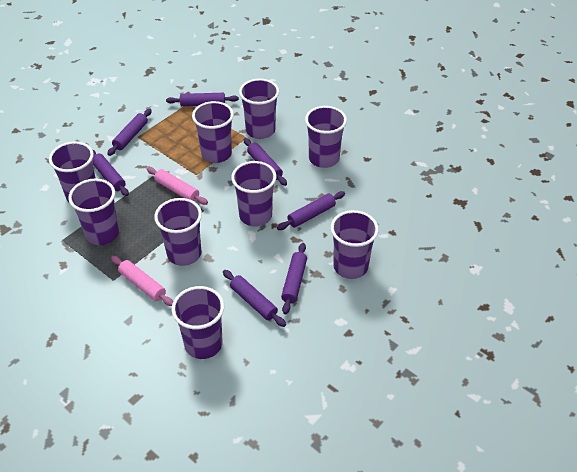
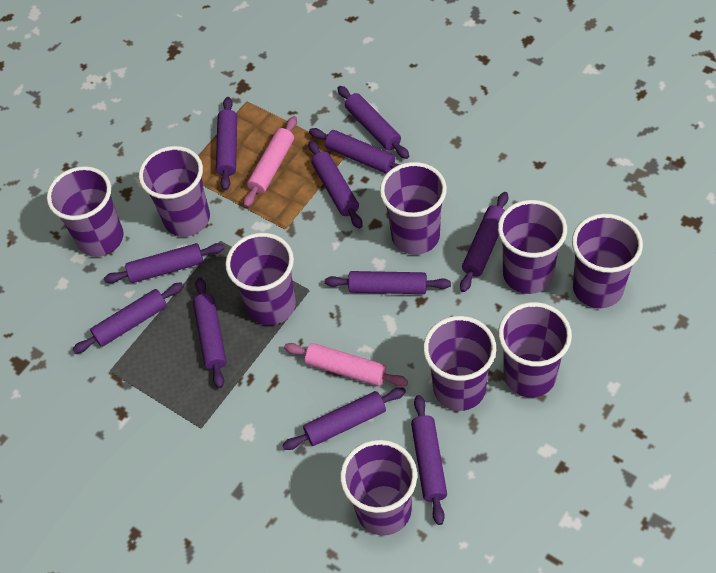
purple rolling pin: [93,150,129,196] [107,109,152,156] [166,93,239,106] [223,270,286,327] [244,138,287,186] [277,191,345,230] [281,243,307,314] = 7 -> [72,282,184,354] [104,243,225,283] [193,278,227,388] [216,97,237,191] [282,387,406,450] [309,128,400,173] [309,140,363,229] [325,271,451,294] [337,86,409,159] [411,395,447,525] [460,192,508,292] = 11

